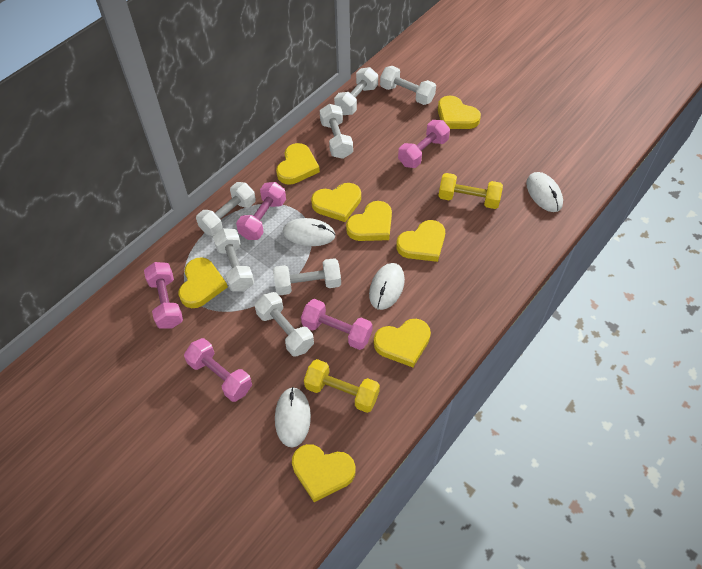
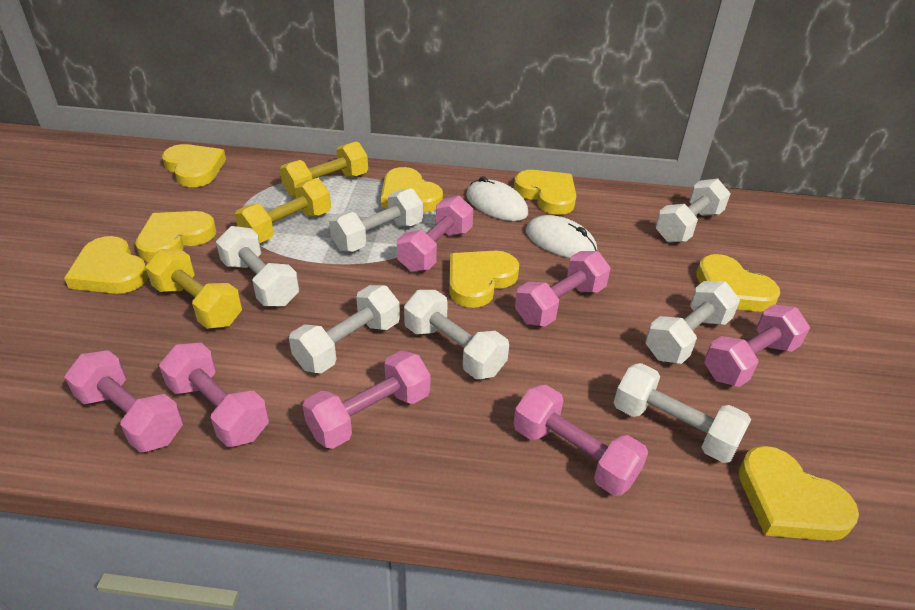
pink dumbbell: [144,262,183,329] [184,338,252,402] [236,182,286,240] [301,299,373,350] [398,120,450,168] = 5 -> [64,350,183,453] [159,343,269,447] [303,351,430,449] [397,196,473,272] [513,385,648,496] [515,251,611,326] [704,304,810,387] = 7
white mouse: [275,387,311,448] [283,218,335,246] [369,263,405,310] [526,172,563,212] = 4 -> [466,176,528,221] [526,215,597,258] = 2
yellow dumbbell: [304,359,380,413] [438,173,503,209] = 2 -> [145,249,242,329] [235,178,331,243] [280,141,368,197] = 3

